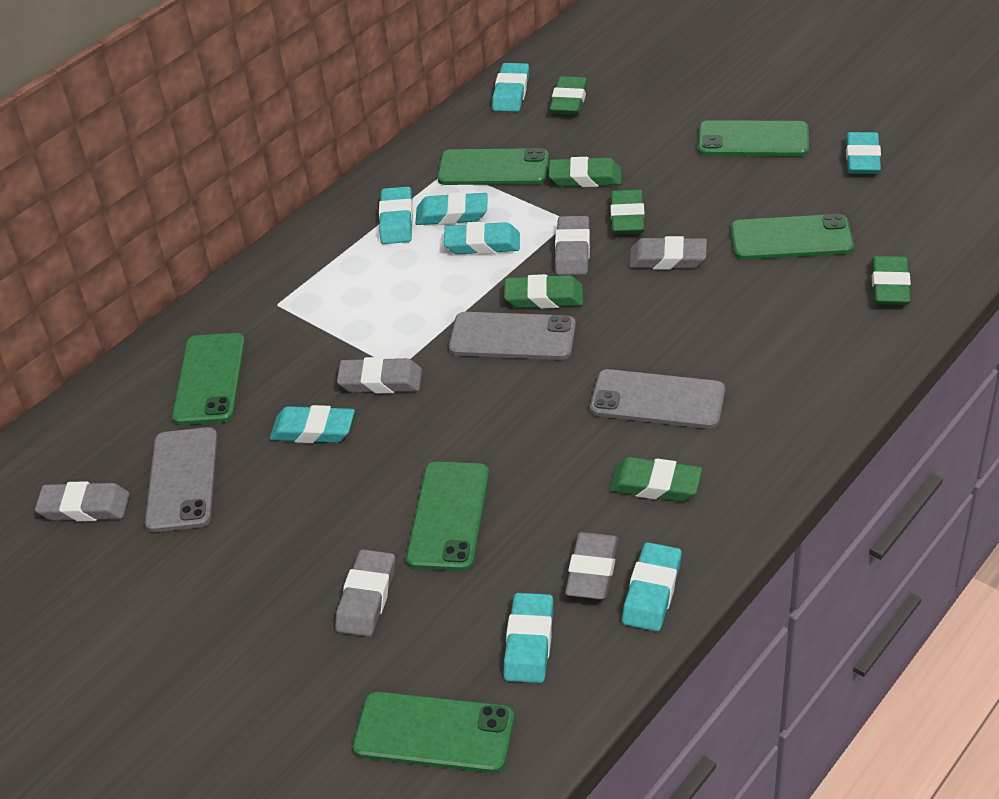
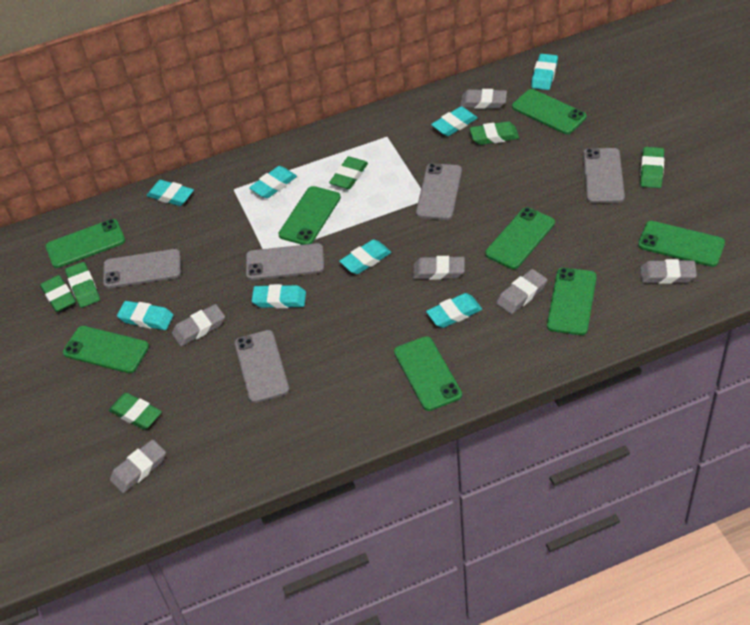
green phone: [172,333,245,425] [353,691,514,773] [406,462,489,571] [437,148,549,185] [698,120,809,156] [731,214,854,260] = 6 -> [46,219,125,268] [63,326,149,373] [278,186,341,245] [394,336,462,411] [485,207,555,269] [512,89,587,134] [547,268,597,335] [638,221,725,267] = 8
grey phone: [145,427,217,532] [449,312,576,360] [590,369,725,429] = 3 -> [103,249,181,288] [235,330,289,403] [246,243,324,280] [416,163,462,220] [583,148,625,203] = 5

